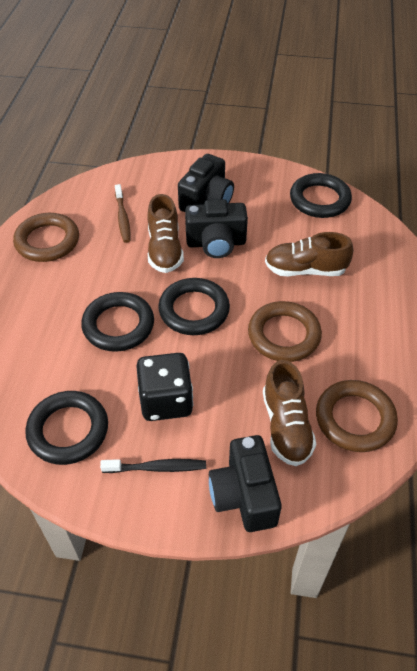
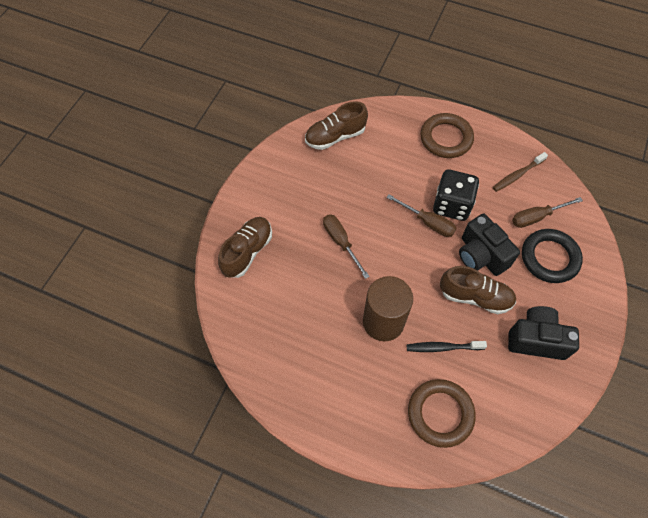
black camera: [178,154,234,212] [185,199,248,258] [209,435,282,532] = 3 -> [459,214,520,276] [508,306,579,360] = 2
black ring: [25,391,108,465] [81,292,154,352] [158,278,230,335] [290,173,352,218] = 4 -> [522,229,583,283] = 1
brown cylinder: none = 0 -> [363,276,413,341] = 1
brown ring: [13,213,79,262] [248,301,322,362] [316,380,398,452] = 3 -> [408,379,476,448] [420,113,474,158] = 2
brown screwdriver: none = 0 -> [323,214,370,279] [386,194,457,237] [512,197,583,228] = 3

